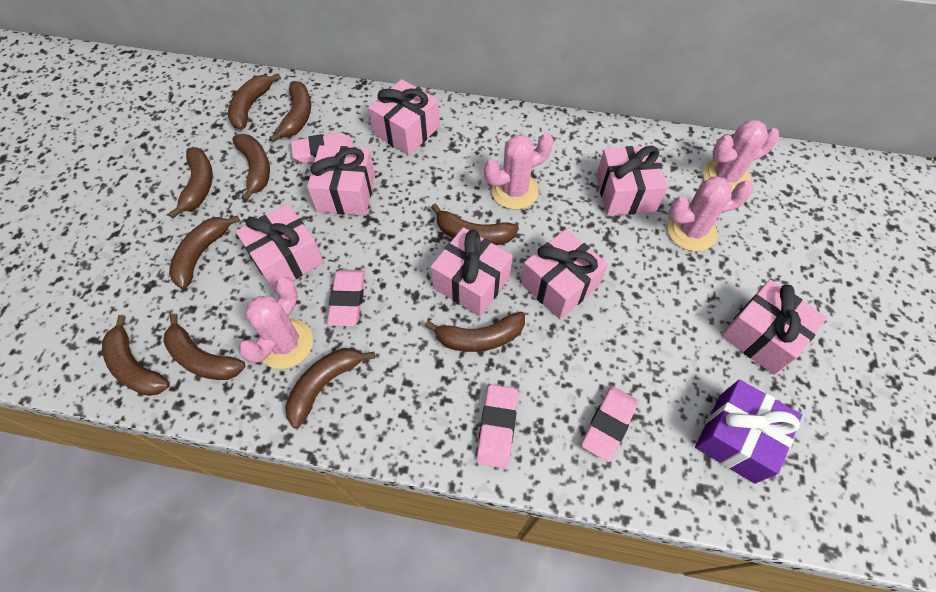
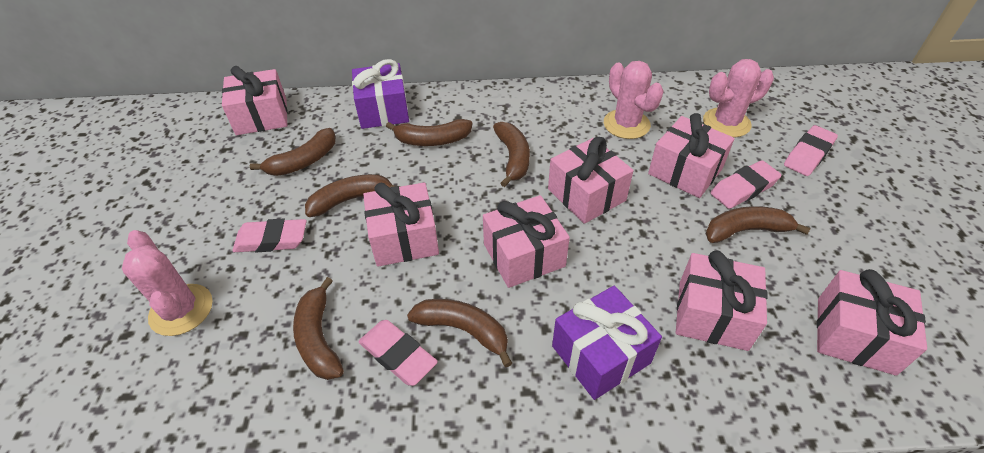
brown banana: [102,315,170,396] [163,314,245,380] [168,147,213,218] [169,215,240,289] [228,73,281,130] [232,134,270,202] [269,81,311,142] [285,348,375,428] [425,312,525,352] [431,204,519,245] = 10 -> [250,128,336,176] [293,277,344,380] [305,174,401,217] [386,119,472,146] [407,299,512,367] [493,122,530,187] [705,206,811,243] = 7
pink cactus: [238,277,313,369] [484,133,554,209] [667,176,753,251] [703,120,779,192] = 4 -> [122,230,213,336] [604,61,664,139] [703,59,774,138] = 3
purple gift: [695,380,802,484] = 1 -> [352,59,409,129] [552,286,662,400] = 2

